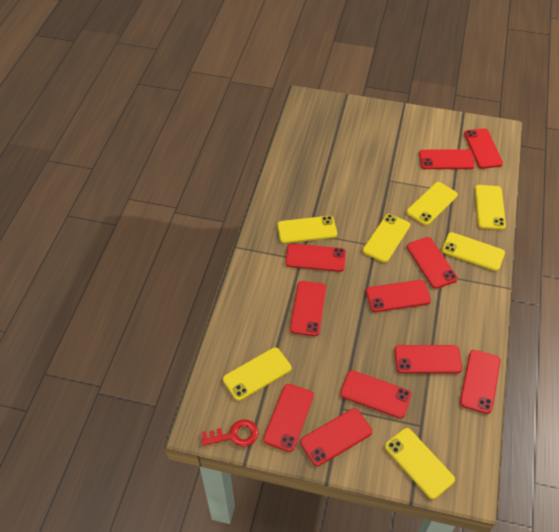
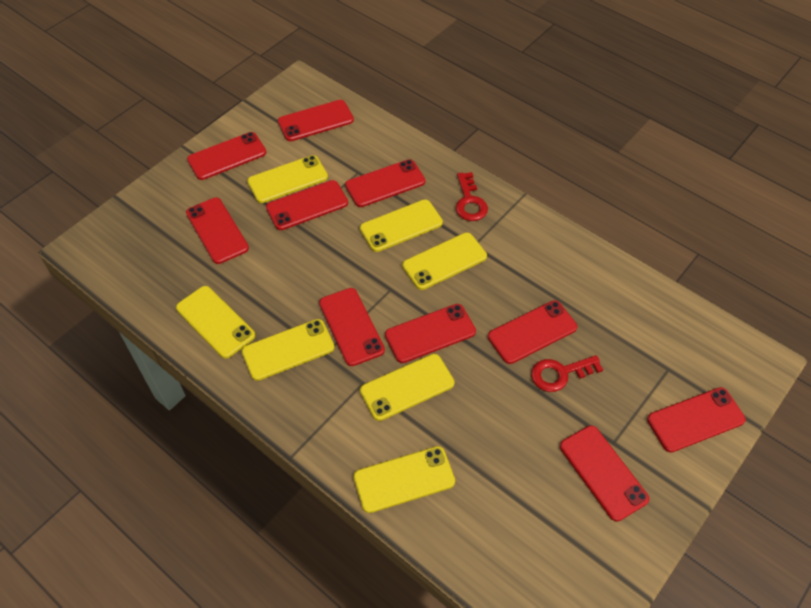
red key: [201,419,258,447] = 1 -> [456,172,488,221] [531,355,603,392] = 2
red phone: [263,384,314,452] [285,243,346,272] [290,281,326,336] [300,408,372,466] [340,370,412,419] [366,280,431,312] [394,345,462,374] [407,237,458,289] [419,150,475,169] [460,350,501,414] [464,128,503,169] = 11 -> [186,198,249,264] [187,132,267,180] [266,180,348,230] [278,100,354,141] [319,288,385,366] [345,159,425,207] [385,304,476,363] [488,300,577,364] [560,425,649,521] [647,387,746,452] = 10

